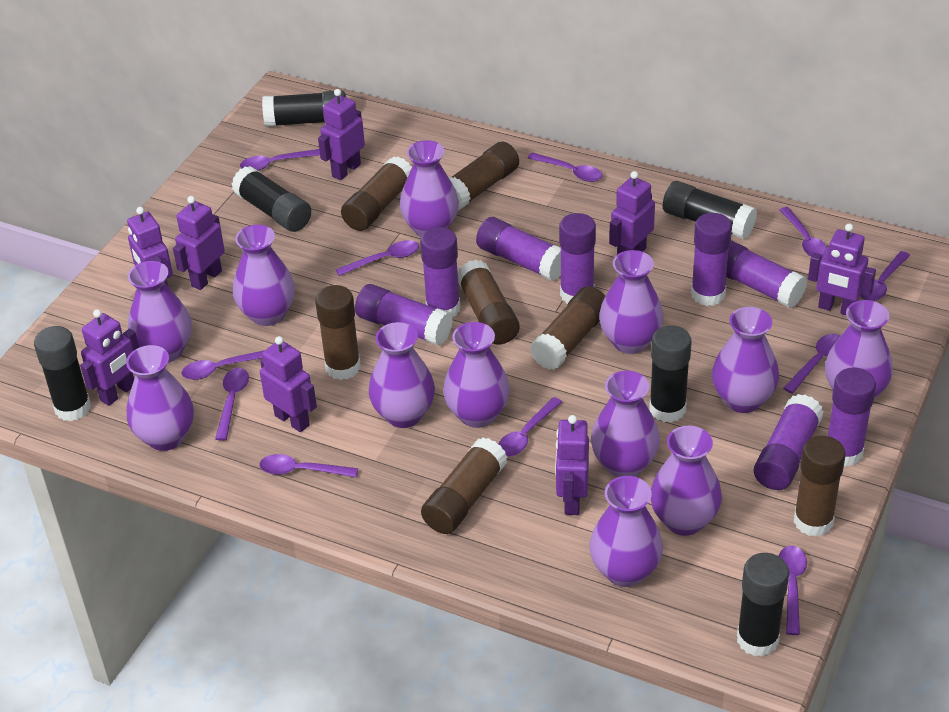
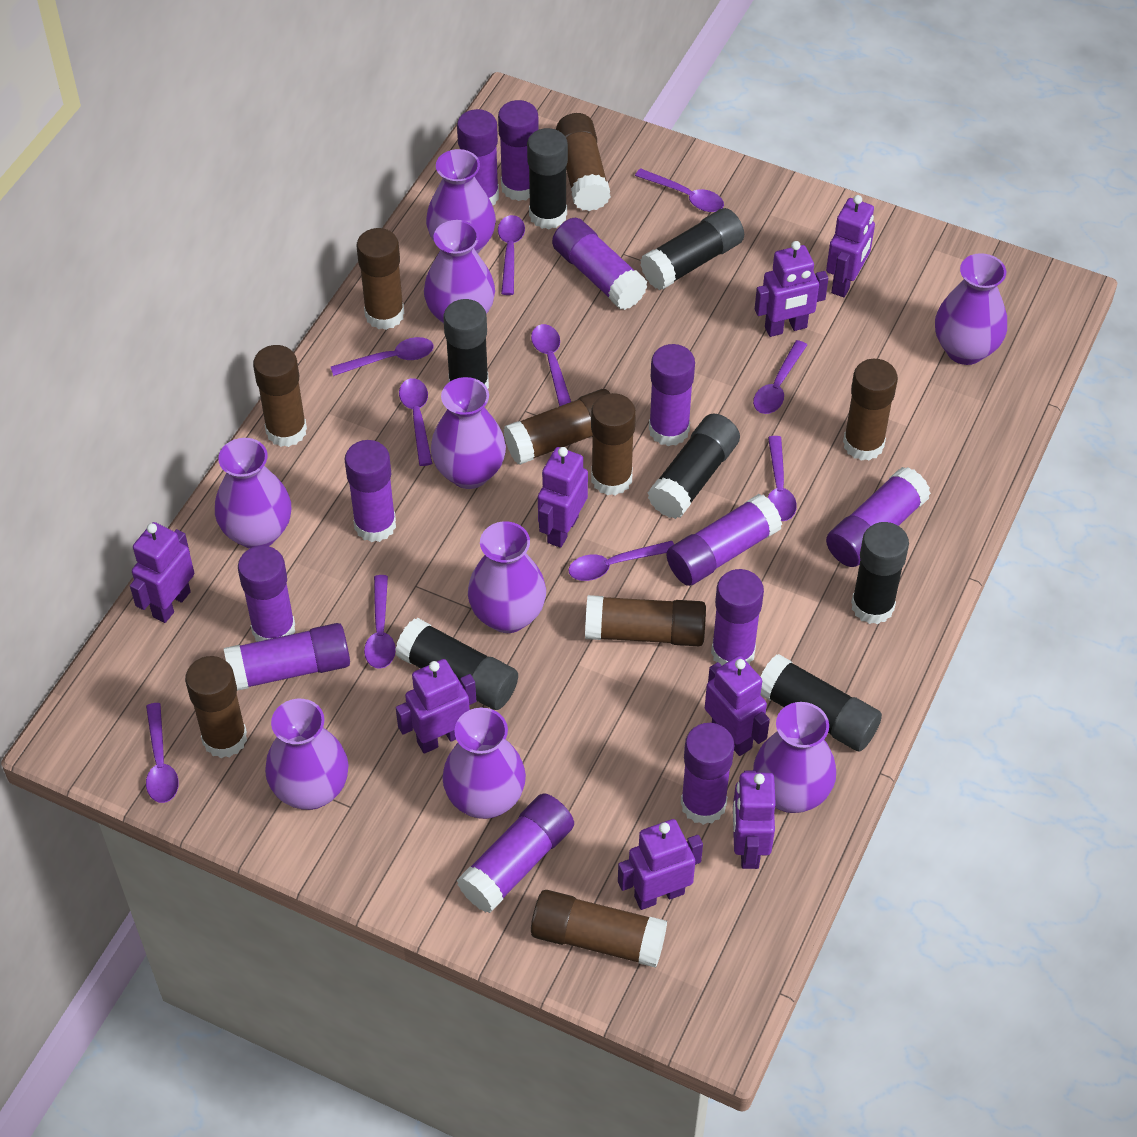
black glue stick: [34,326,91,421] [231,166,311,232] [262,90,346,127] [649,325,692,422] [663,181,757,239] [737,553,789,657] = 6 -> [395,618,518,710] [443,299,489,389] [527,128,568,229] [640,208,744,290] [648,414,740,519] [760,654,882,752] [851,522,909,624] = 7
brown glue stick: [315,285,361,380] [341,156,412,231] [421,437,508,534] [449,142,519,211] [458,260,520,345] [530,286,605,370] [794,436,846,537] = 7 -> [185,656,247,758] [253,345,307,447] [356,228,404,330] [503,389,611,465] [531,890,667,968] [556,113,611,211] [585,595,706,646] [591,393,636,496] [843,359,898,461] = 9
purple glue stick: [355,284,453,346] [420,227,460,318] [476,217,561,281] [559,213,596,304] [691,213,732,306] [726,240,807,308] [754,394,824,490] [828,368,876,467] = 8 -> [224,623,350,691] [238,545,295,642] [345,440,396,542] [457,109,499,205] [457,793,574,913] [498,100,539,201] [552,218,648,310] [649,344,695,446] [666,494,782,586] [681,723,735,825] [711,569,764,665] [826,467,931,567] = 12
purple spoon: [182,350,265,380] [215,368,249,441] [240,149,320,170] [260,454,358,477] [335,240,419,276] [498,397,562,457] [528,153,602,182] [778,546,807,635] [779,207,827,257] [783,334,841,394] [860,251,910,301] = 11 -> [146,703,179,803] [331,337,434,376] [364,575,396,669] [399,378,433,466] [498,215,525,295] [531,324,571,406] [568,541,674,581] [635,168,724,212] [753,340,807,414] [768,436,797,521] = 10
purple vase: [126,345,194,451] [128,261,192,363] [233,225,295,326] [368,322,435,428] [400,140,459,237] [443,322,510,428] [590,476,663,587] [591,371,660,477] [599,250,663,354] [651,426,722,536] [712,307,779,413] [825,300,893,398] = 12 -> [215,438,291,549] [265,699,348,810] [424,220,495,324] [426,149,496,253] [431,377,506,489] [442,708,526,819] [468,521,546,633] [753,702,836,813] [935,253,1007,365] = 9

